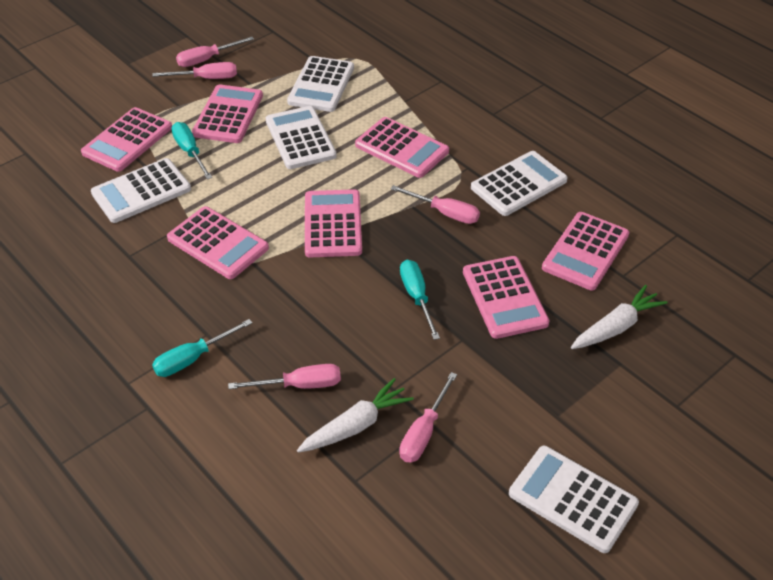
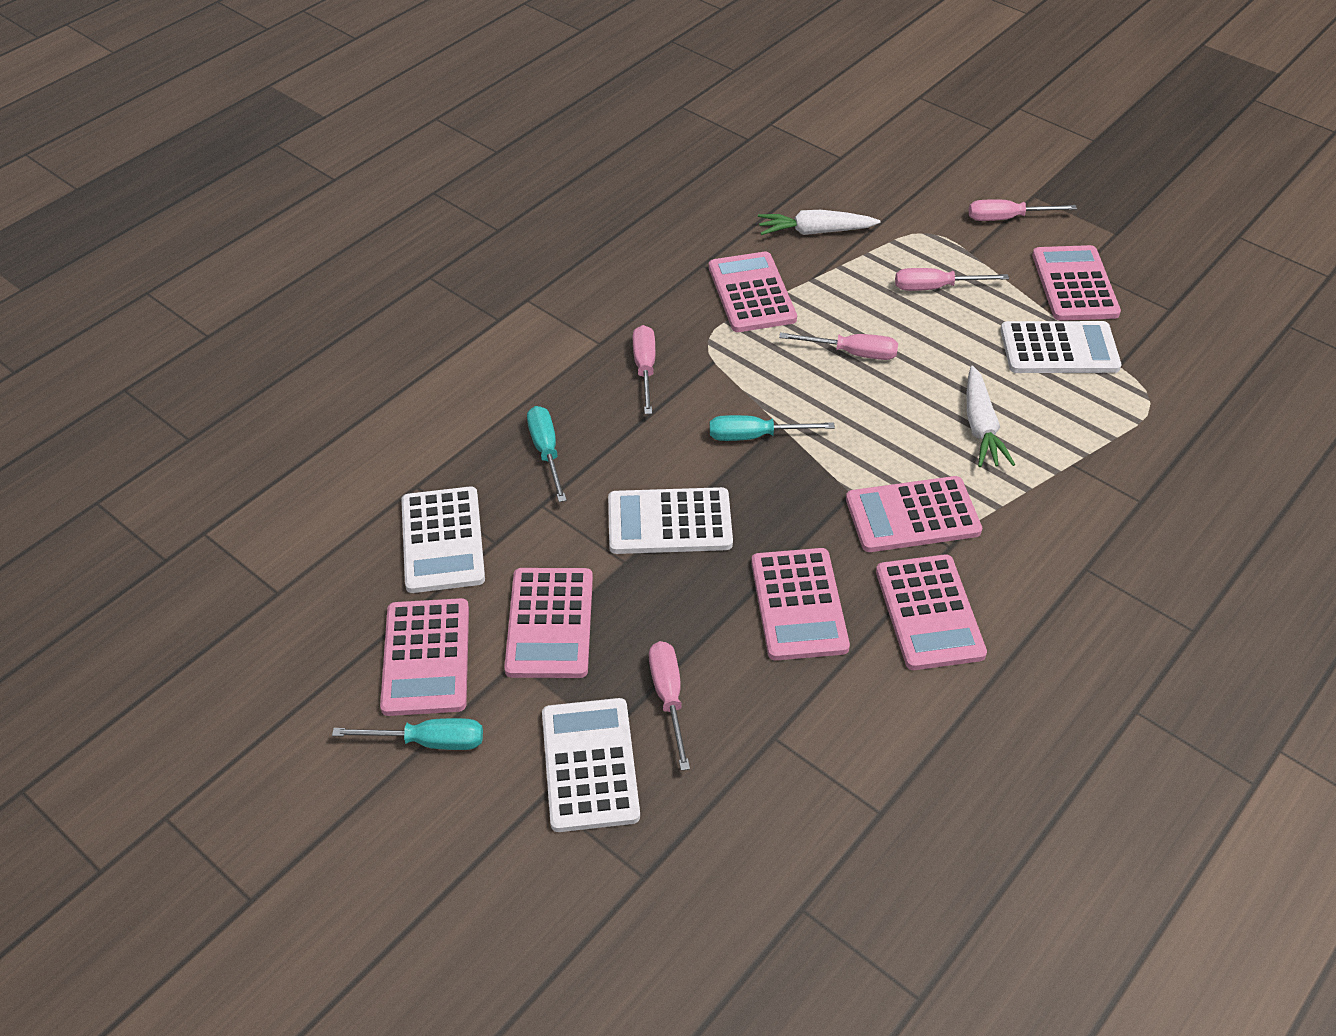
white calculator: [91,158,191,223] [266,106,337,169] [287,56,354,112] [471,151,568,216] [509,446,639,553] = 5 -> [401,486,485,593] [542,698,640,832] [608,487,733,554] [1001,321,1121,373] = 4

